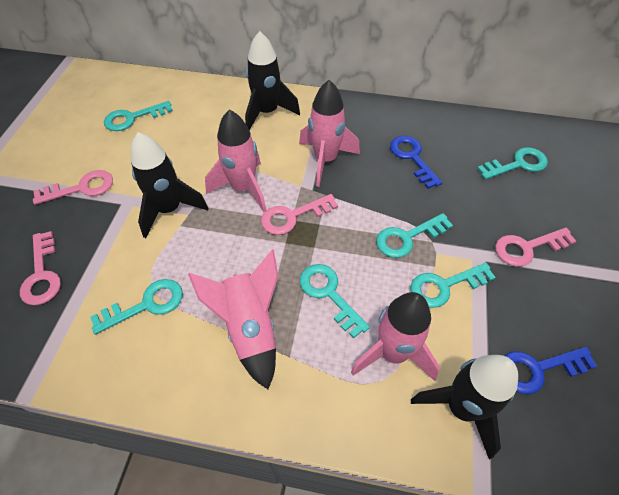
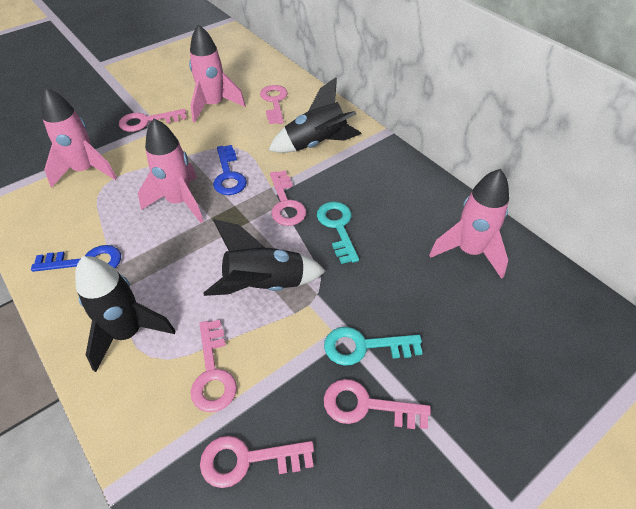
pink key: [20,231,61,305] [33,170,113,205] [261,194,338,235] [495,228,576,266] = 4 -> [119,109,186,132] [191,320,237,412] [200,436,314,488] [260,85,288,124] [270,170,306,226] [324,379,431,429] = 6
turquoise key: [90,279,183,335] [104,101,173,131] [300,264,370,338] [376,213,453,258] [411,263,496,308] [477,147,548,180] = 6 -> [317,201,359,264] [324,327,422,366] = 2

